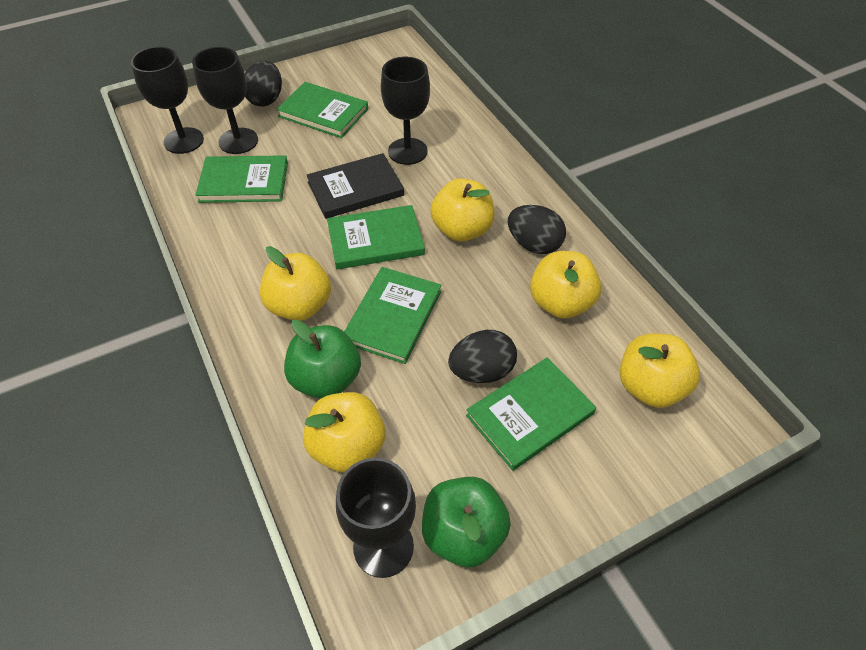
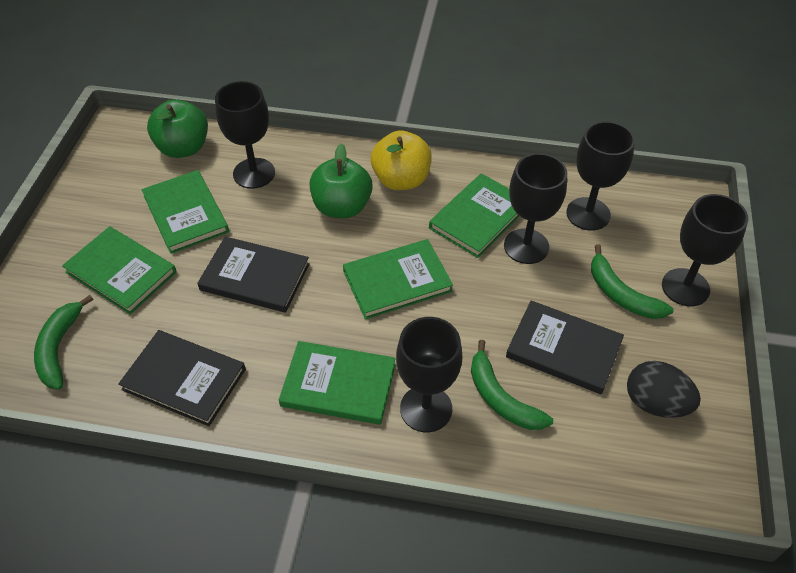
black book: [306,153,404,219] = 1 -> [118,330,246,426] [197,236,310,313] [506,300,624,394] = 3
black egg: [245,61,282,106] [448,330,517,383] [508,205,566,254] = 3 -> [627,361,701,418] = 1
black goblet: [131,46,204,154] [192,47,258,154] [336,458,416,578] [381,57,430,165] = 4 -> [215,81,275,189] [396,317,462,432] [504,153,567,264] [566,121,635,231] [662,194,748,306] = 5
green banana: none = 0 -> [34,295,93,389] [471,340,553,430] [591,244,673,319] = 3
yellow apple: [260,246,331,321] [303,392,386,472] [431,179,494,242] [530,251,602,319] [620,333,700,408] = 5 -> [371,130,432,190] = 1

